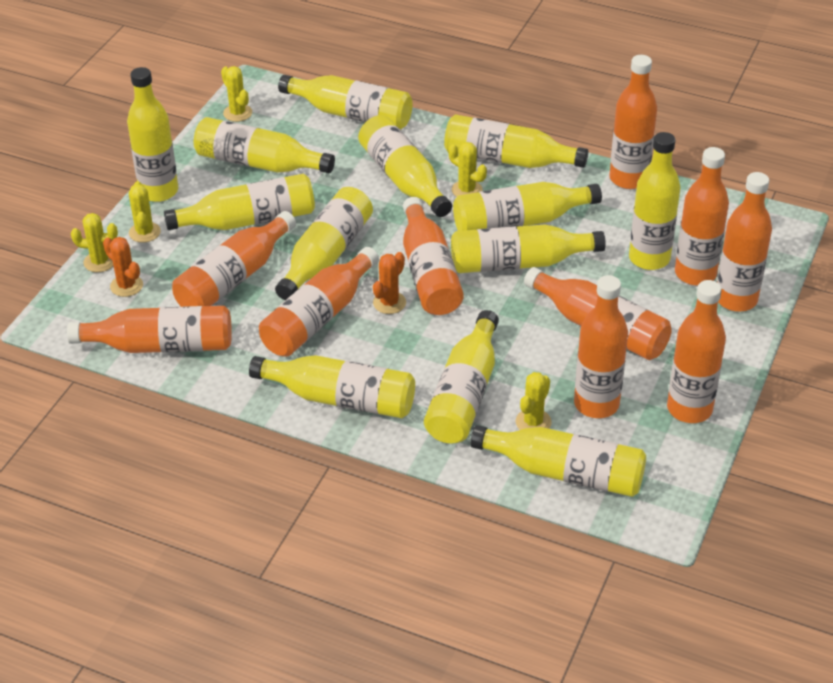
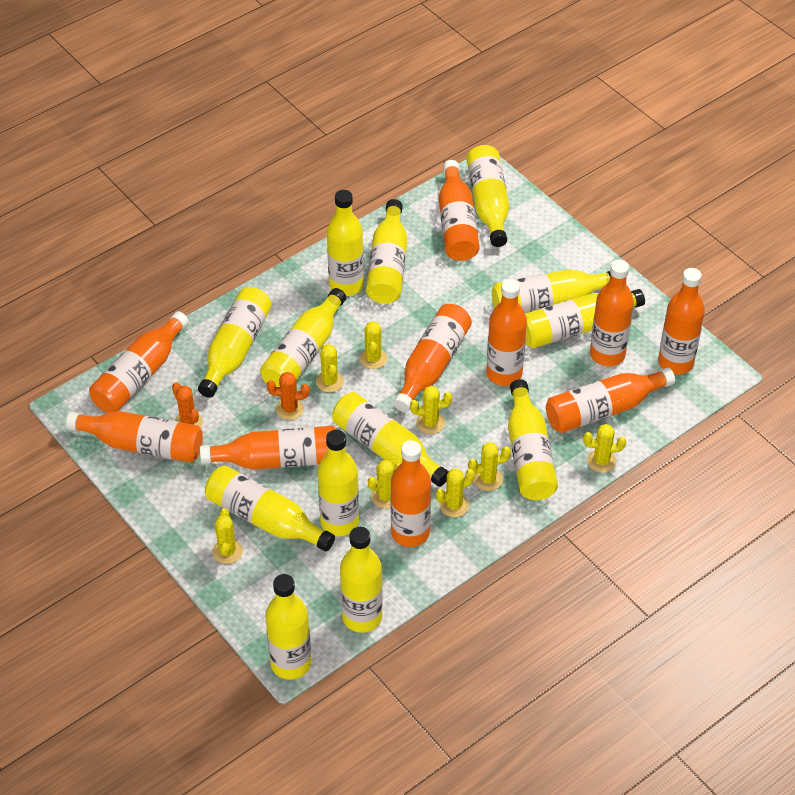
yellow cactus: [71,213,118,272] [129,181,161,243] [221,66,252,122] [449,142,487,197] [516,372,552,430] = 5 -> [212,508,243,564] [316,344,344,392] [359,321,387,369] [368,460,400,509] [410,386,452,434] [436,469,475,517] [468,442,511,491] [583,424,626,473] = 8

